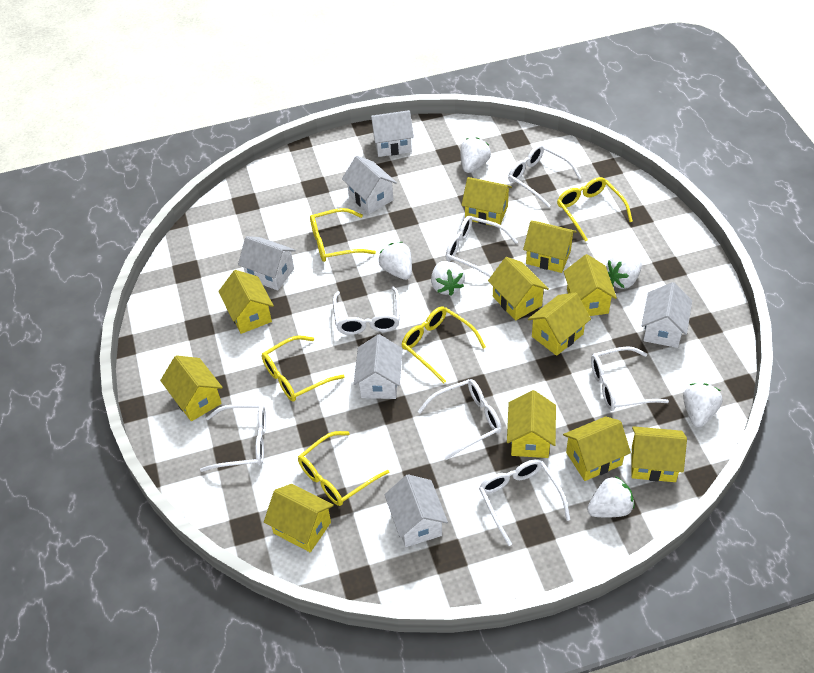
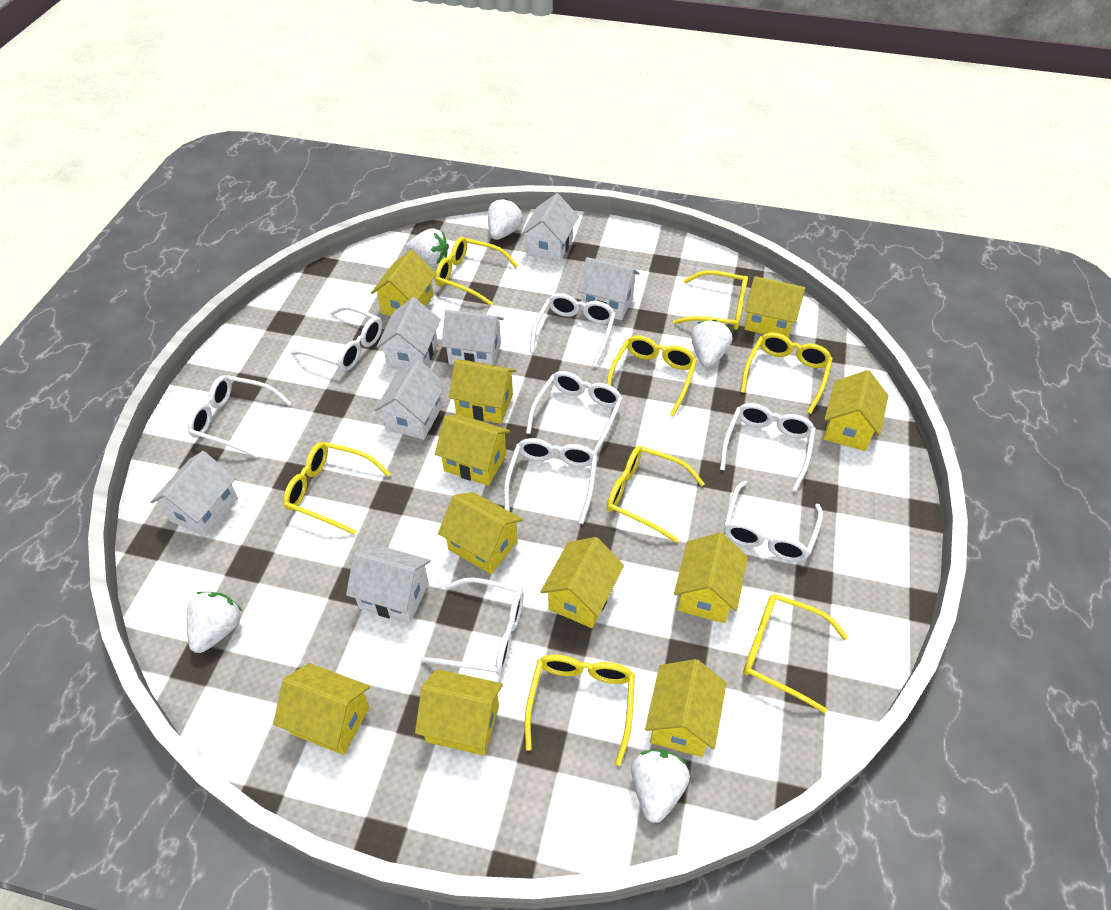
white glasses: [200,404,266,472] [333,286,400,335] [418,379,502,460] [446,216,518,277] [479,459,570,546] [508,145,581,208] [591,346,669,411] = 7 -> [188,375,291,458] [291,305,382,371] [419,577,524,675] [504,438,597,524] [526,371,623,454] [530,293,616,367] [720,403,816,491] [724,480,823,562] = 8
white house: [238,236,296,291] [342,156,397,214] [354,334,403,399] [370,110,414,157] [384,474,448,547] [642,282,692,348] = 6 -> [151,451,238,537] [346,544,431,623] [375,359,446,440] [377,297,441,369] [441,310,504,365] [521,193,579,263] [578,257,639,320] = 7
white strawberry: [379,242,412,280] [431,261,465,296] [460,137,491,173] [587,476,635,517] [606,255,642,289] [683,383,722,427] = 6 -> [187,592,242,653] [406,228,449,267] [488,198,523,240] [631,749,690,823] [691,320,732,367] = 5
yellow glasses: [261,336,345,402] [298,431,389,506] [310,208,376,262] [401,307,486,383] [557,177,633,242] = 5 -> [283,442,390,535] [435,237,518,306] [525,654,635,766] [607,335,697,416] [607,446,705,543] [673,270,748,330] [740,333,833,414] [743,594,848,713] = 8

